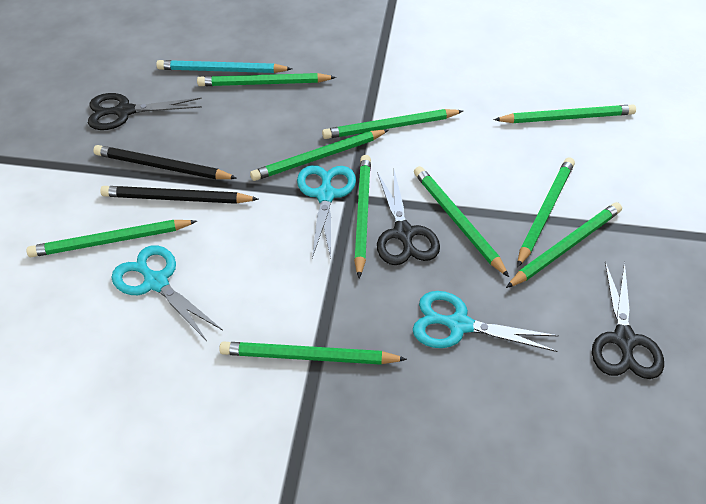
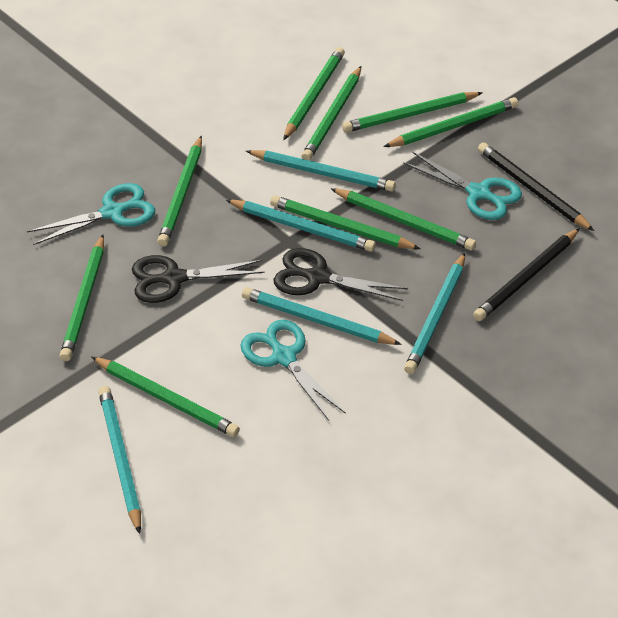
black scissors: [88,93,202,130] [377,171,440,265] [592,262,664,379] = 3 -> [132,255,265,303] [273,248,408,301] = 2
green pencil: [26,220,197,257] [197,73,336,86] [219,341,407,365] [250,130,389,181] [322,109,463,139] [354,155,371,278] [414,166,509,277] [494,104,636,123] [506,202,622,288] [517,157,575,267] = 10 -> [60,235,104,361] [91,356,240,437] [157,136,202,246] [270,195,420,249] [283,47,345,140] [301,66,361,161] [331,188,476,250] [342,92,483,133] [383,97,518,147] = 9
turquoise pencil: [156,60,292,73] = 1 -> [98,386,141,534] [226,200,376,252] [242,287,402,345] [246,150,396,192] [404,253,465,374] = 5

